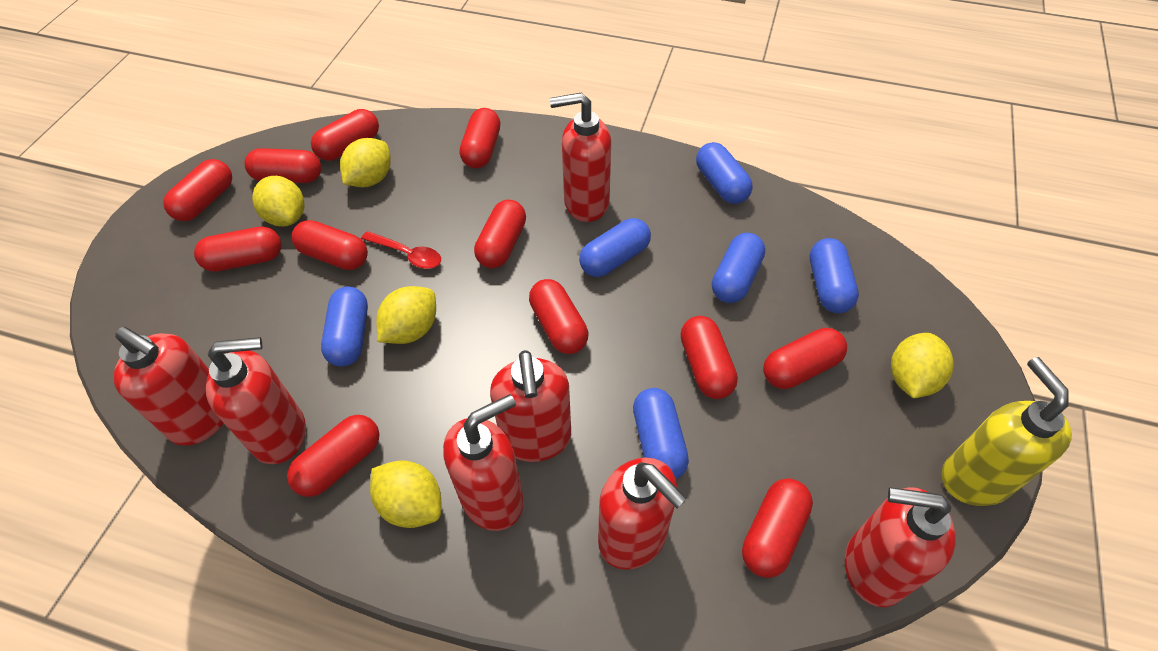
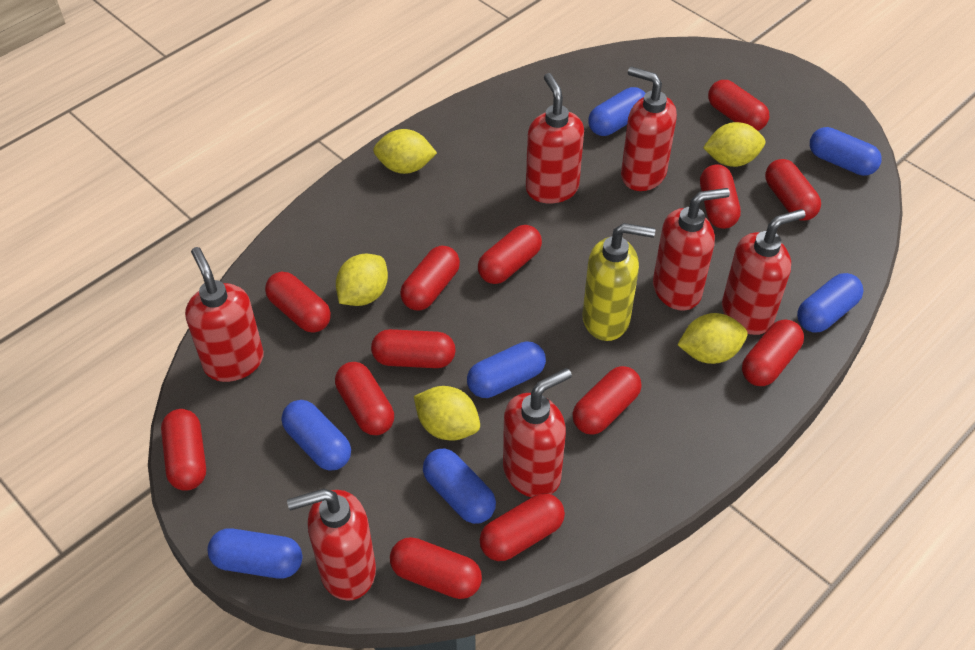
blue capsule: [321,286,368,367] [579,218,651,277] [633,388,689,479] [696,142,753,204] [712,233,765,303] [810,238,859,313] = 6 -> [207,529,303,578] [282,400,351,471] [423,449,496,524] [467,341,546,398] [588,87,646,136] [797,273,864,332] [810,127,882,176] = 7
red capsule: [163,159,232,221] [194,227,282,272] [245,148,321,183] [287,415,379,497] [291,220,368,270] [311,109,379,161] [460,108,500,168] [474,200,526,268] [529,279,588,354] [681,316,738,399] [742,478,813,578] [763,328,847,389] = 12 -> [161,409,206,491] [265,272,331,333] [335,362,394,435] [371,329,456,368] [390,537,482,599] [400,246,460,311] [478,225,542,284] [480,493,565,561] [572,366,642,435] [700,164,741,229] [708,80,769,131] [742,319,804,386] [765,159,821,221] = 13
red spoon: [361,231,441,269] = 1 -> none = 0

